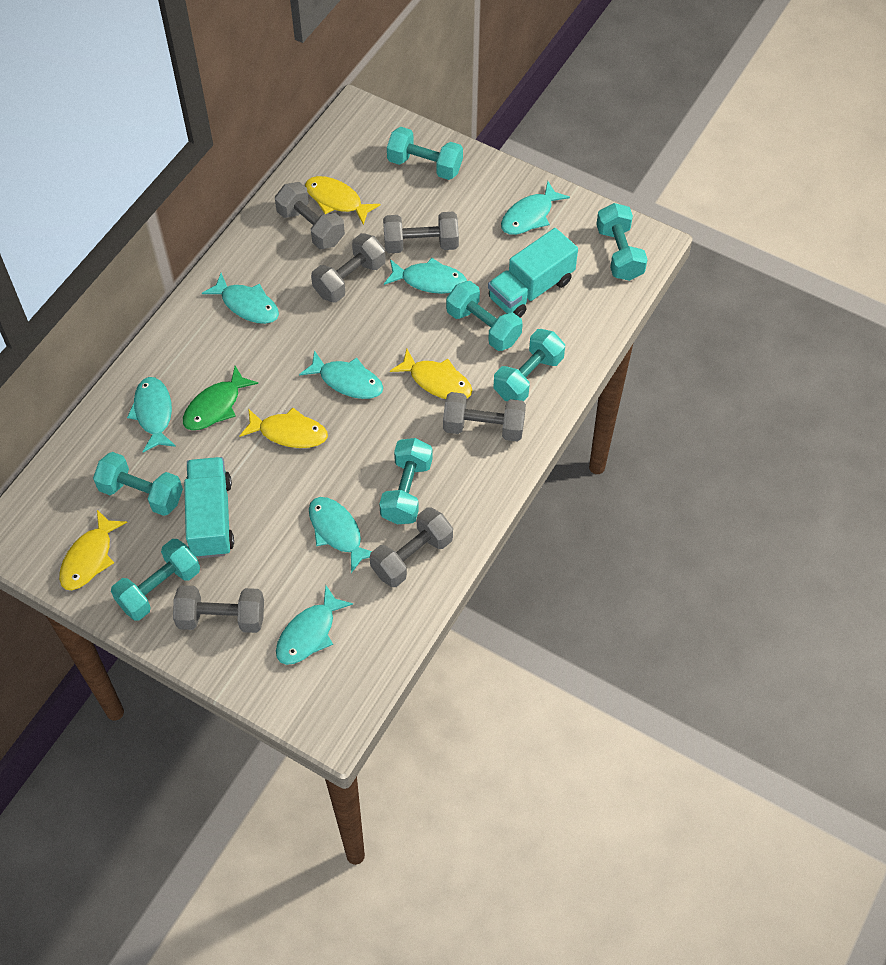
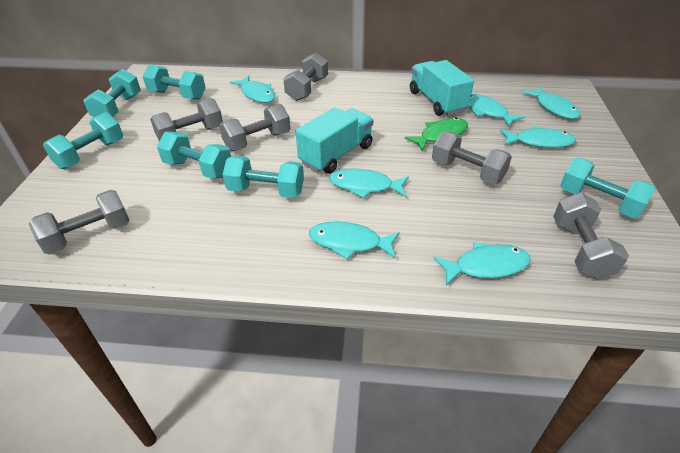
turquoise dumbbell: [93,452,183,516] [111,539,200,621] [379,438,433,524] [387,127,463,180] [446,281,523,351] [493,329,565,401] [596,203,648,281] = 7 -> [43,112,123,169] [83,69,141,117] [143,65,206,100] [157,132,231,179] [223,156,304,198] [560,158,655,219] = 6
yellow fish: [59,510,127,590] [239,408,328,448] [305,176,380,225] [390,349,473,399] = 4 -> none = 0

